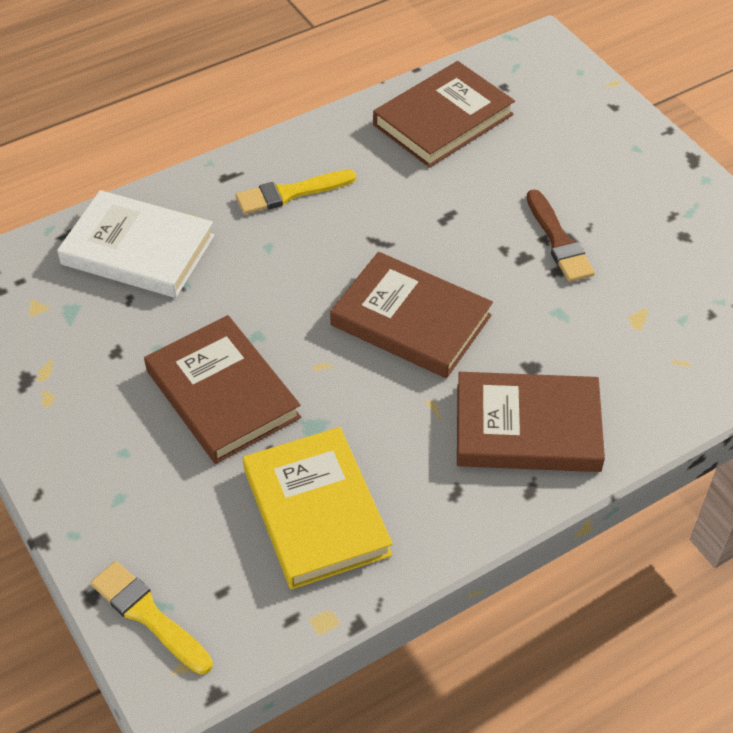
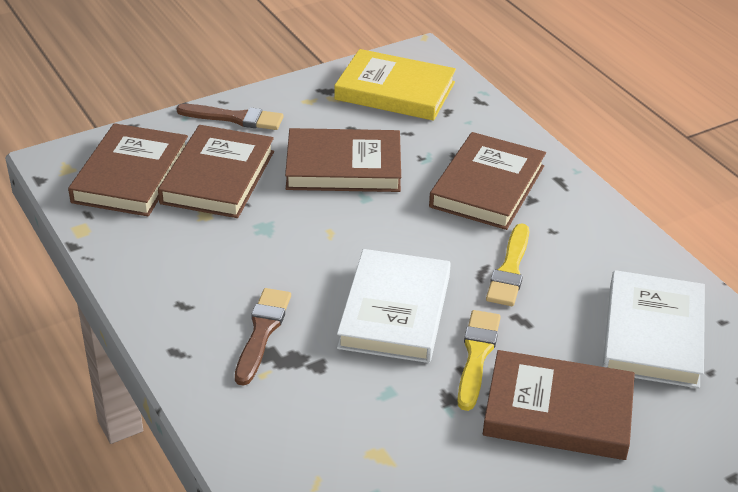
brown book: [144,315,301,464] [330,252,493,378] [373,61,515,168] [457,372,605,472] = 4 -> [68,123,188,217] [158,125,274,218] [285,128,401,192] [429,132,546,230] [483,350,635,460] = 5
brown brush: [527,189,595,282] = 1 -> [176,104,283,130] [235,288,291,386] = 2
white book: [57,190,215,298] = 1 -> [337,249,451,363] [602,270,705,389] = 2

